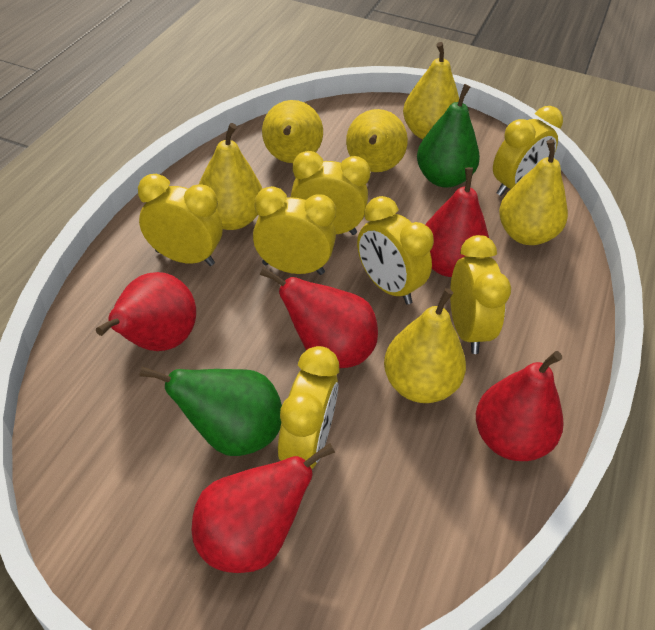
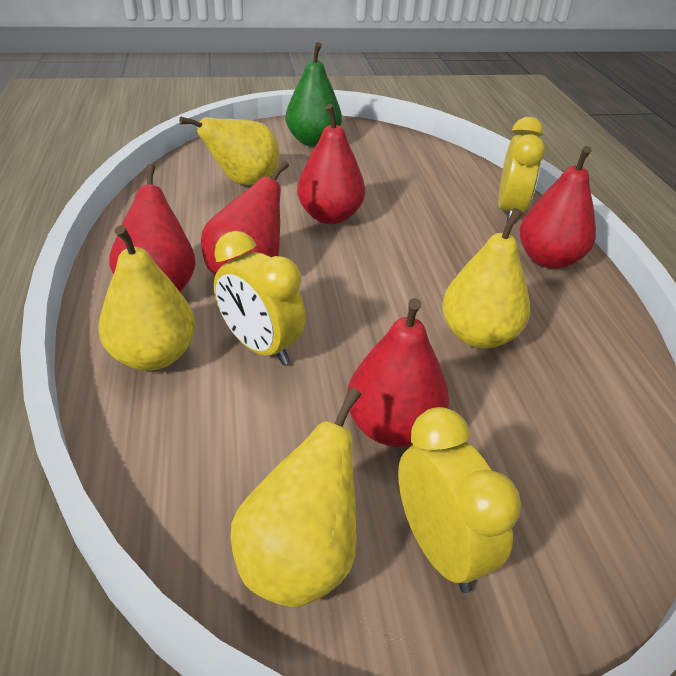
green pear: [139,367,282,456] [417,84,480,188] = 2 -> [286,42,342,146] = 1
yellow clock: [138,174,223,266] [253,186,336,275] [278,346,339,469] [291,151,371,235] [357,196,434,304] [450,235,511,354] [493,106,563,196] = 7 -> [214,231,306,365] [398,407,521,593] [498,117,545,222] = 3
yellow pear: [199,123,262,230] [262,100,323,163] [346,109,408,172] [384,288,466,403] [403,42,459,139] [499,139,568,245] = 6 -> [98,225,196,371] [179,116,280,185] [231,388,361,607] [442,208,530,349] = 4

